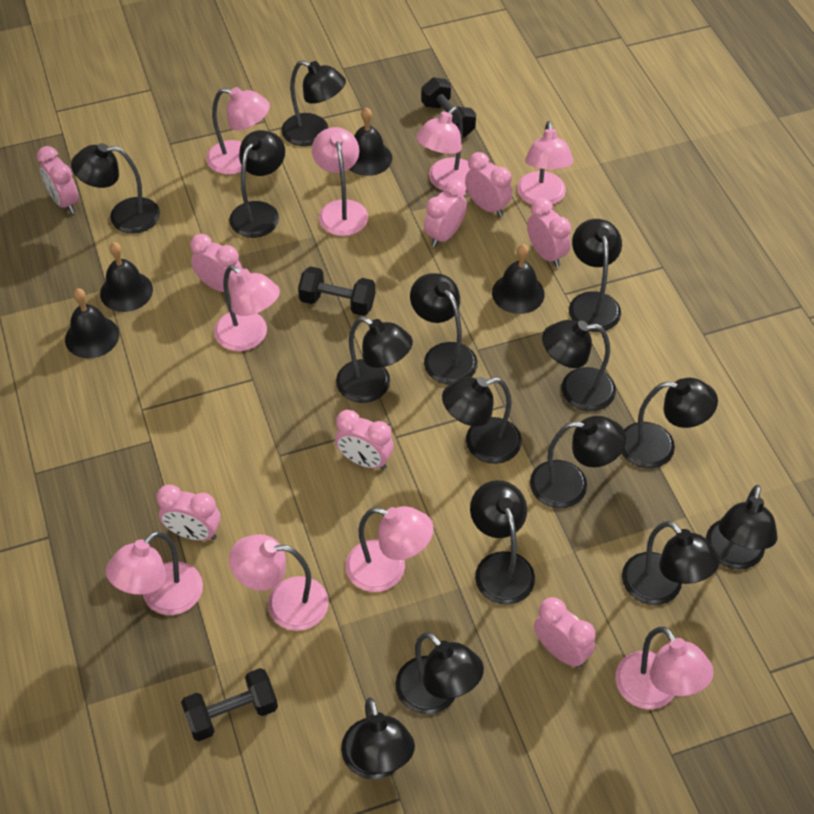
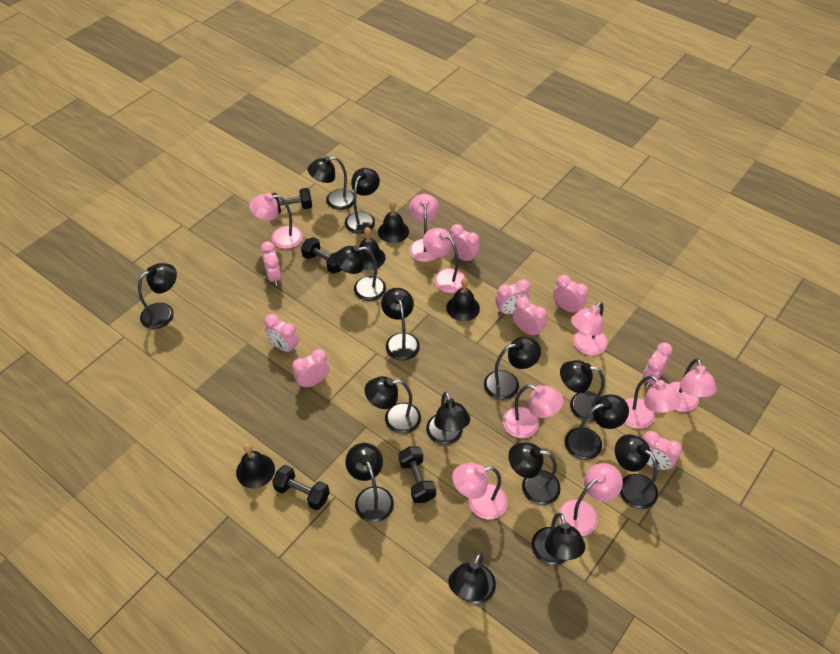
black dumbbell: [181,668,278,741] [298,266,375,316] [421,77,476,138] = 3 -> [272,188,312,214] [272,465,330,510] [301,237,341,274] [399,447,436,503] = 4
pink clock: [37,146,79,214] [156,485,220,541] [190,234,243,292] [335,410,393,470] [424,179,467,247] [465,152,512,217] [527,198,571,267] [534,597,596,668] = 8 -> [261,241,282,286] [264,314,299,354] [292,349,329,389] [450,224,480,263] [495,279,530,315] [513,297,547,338] [553,275,588,313] [643,342,673,388] [643,431,682,470] = 9

